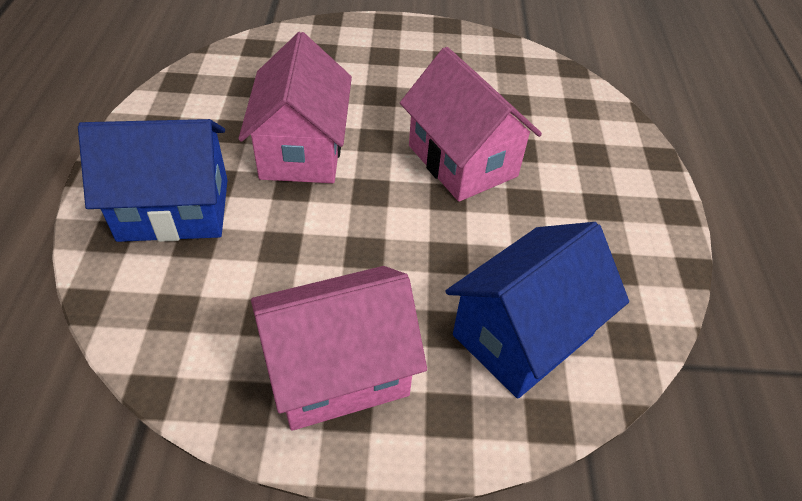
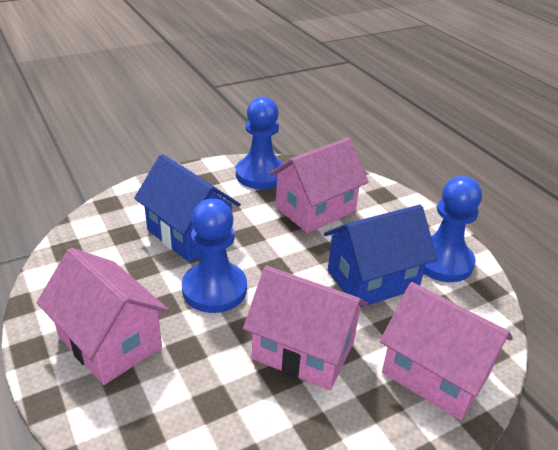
blue pawn: none = 0 -> [182,199,247,313] [236,97,284,189] [423,176,482,282] = 3
pink house: [238,32,352,183] [251,266,427,431] [400,47,542,202] = 3 -> [37,248,170,385] [243,266,368,390] [270,138,369,233] [380,282,513,420] = 4

